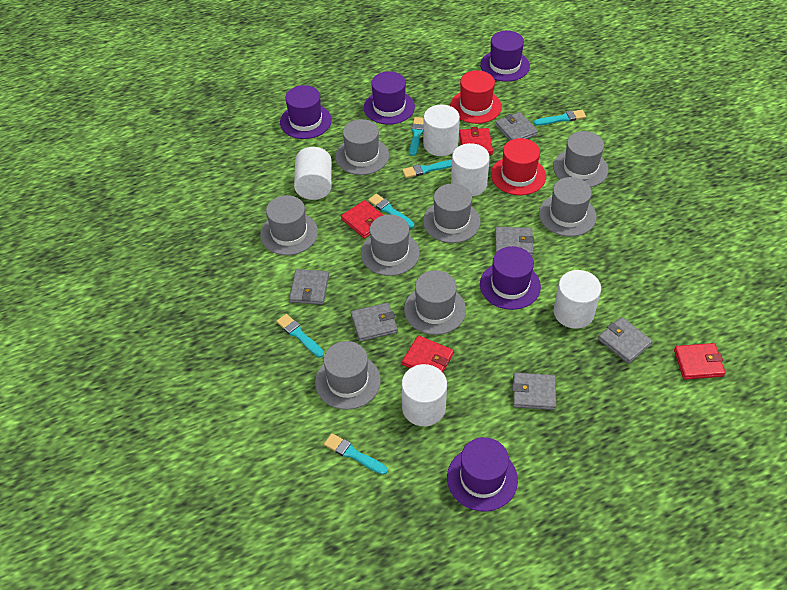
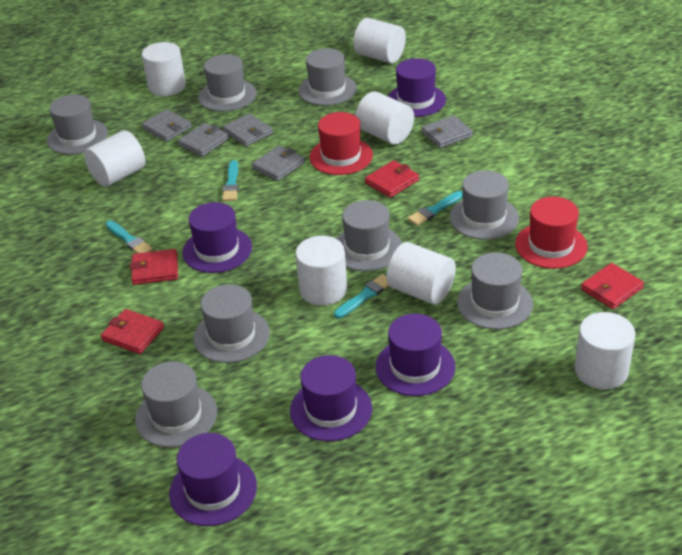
grey wallet: [289,269,329,305] [351,303,398,342] [495,112,538,141] [495,227,534,256] [512,373,556,410] [598,317,653,364] = 6 -> [142,109,192,142] [178,123,229,157] [223,113,273,147] [252,145,305,181] [421,115,473,148] = 5
turquoise brush: [276,314,324,358] [324,433,388,475] [368,194,414,228] [402,160,452,178] [410,117,424,156] [534,110,586,126] = 6 -> [105,220,153,253] [222,160,238,201] [334,274,389,318] [407,191,463,226] = 4
white cylinder: [294,147,332,200] [402,364,447,426] [423,105,460,156] [451,143,490,197] [554,270,601,329] = 5 -> [84,130,145,187] [142,42,186,96] [296,236,347,306] [353,18,406,63] [355,91,414,145] [386,242,456,305] [575,312,635,390] = 7

